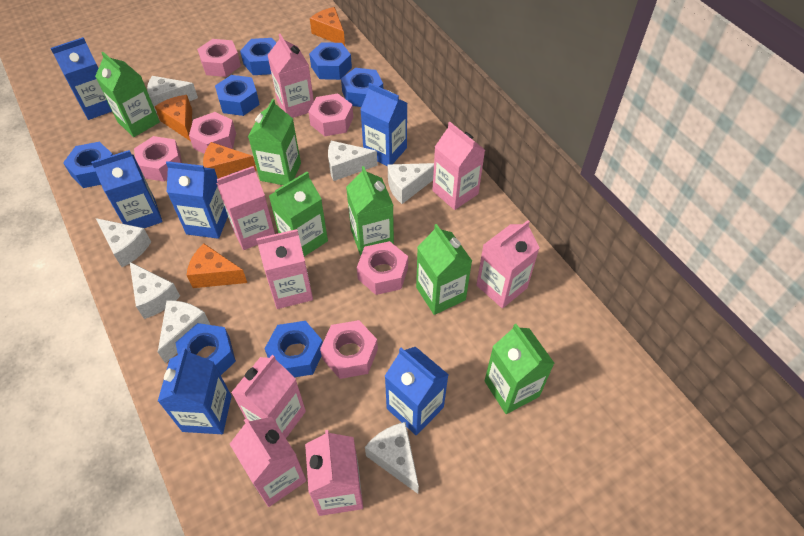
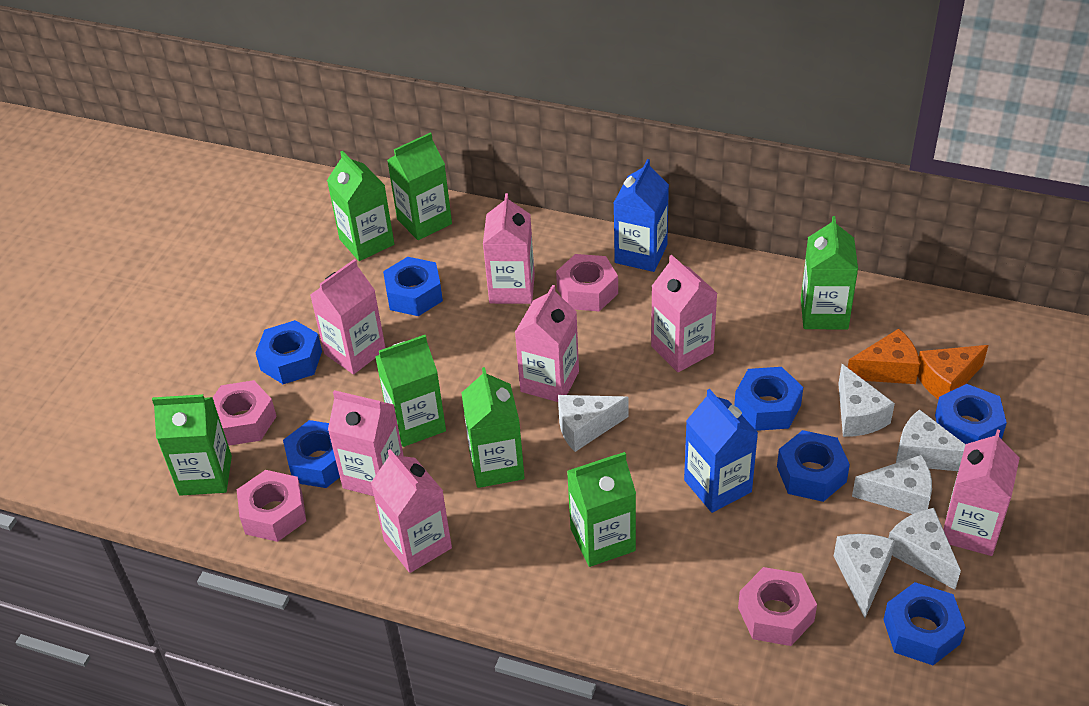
blue carton: [50,37,112,120] [91,150,162,228] [157,348,232,434] [166,161,228,239] [360,83,407,166] [385,347,449,435] = 6 -> [614,159,669,272] [684,389,758,513] = 2
green carton: [95,52,160,137] [248,99,301,185] [269,172,328,257] [346,166,394,256] [416,224,472,315] [485,324,555,414] = 6 -> [152,394,232,496] [327,151,394,261] [375,335,446,447] [387,133,452,240] [461,367,525,488] [567,452,636,567] [801,216,858,330] = 7
orange cheese: [154,95,192,141] [187,243,247,288] [203,142,257,179] [310,7,345,46] = 4 -> [848,329,920,384] [918,345,988,400] = 2
pink carton: [216,166,275,250] [230,417,307,507] [231,355,306,438] [256,229,313,309] [268,34,314,118] [305,430,363,516] [432,122,485,210] [476,220,540,308] = 8 -> [310,259,385,374] [328,390,404,496] [371,449,452,573] [483,193,535,304] [515,285,579,402] [651,255,717,372] [943,429,1020,556] = 7
pink nut: [134,136,182,182] [189,112,236,154] [197,39,241,77] [308,94,353,136] [320,320,378,379] [357,241,408,295] = 6 -> [213,380,277,446] [237,470,306,542] [556,254,618,311] [738,567,817,646] = 4
white cheese: [96,218,151,267] [130,262,180,319] [147,76,198,113] [158,300,210,363] [328,141,377,181] [365,422,419,494] [388,163,434,204] = 7 -> [558,395,629,452] [834,534,895,618] [838,364,895,437] [852,455,932,514] [889,508,961,590] [896,409,966,471] = 6

